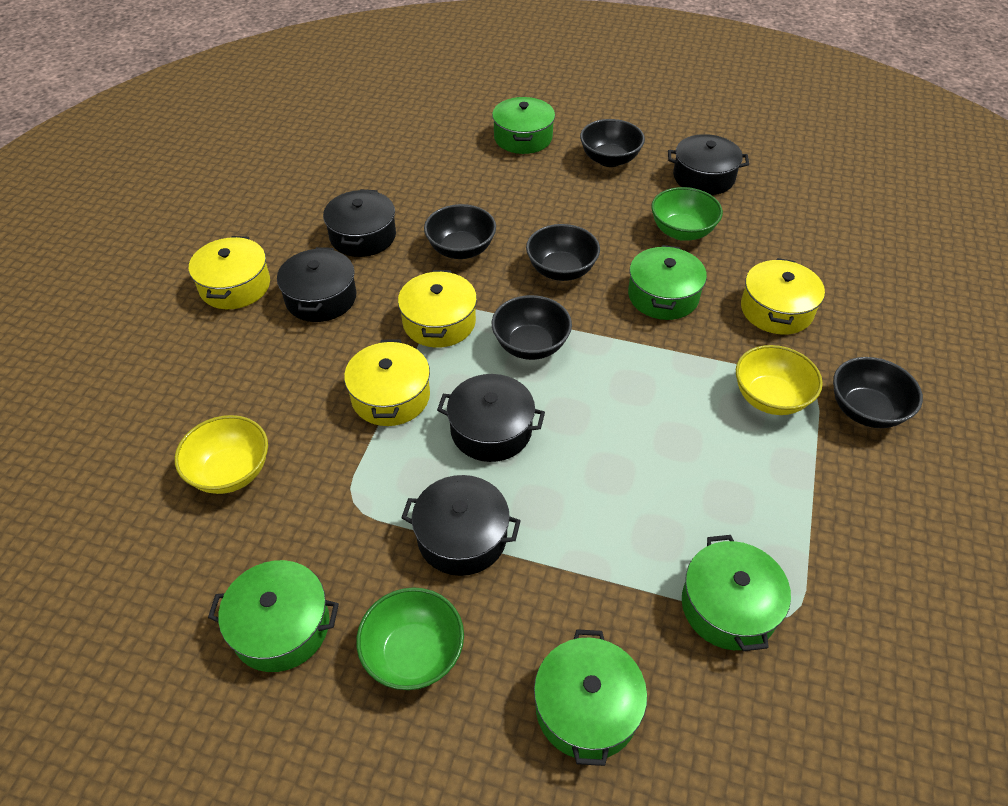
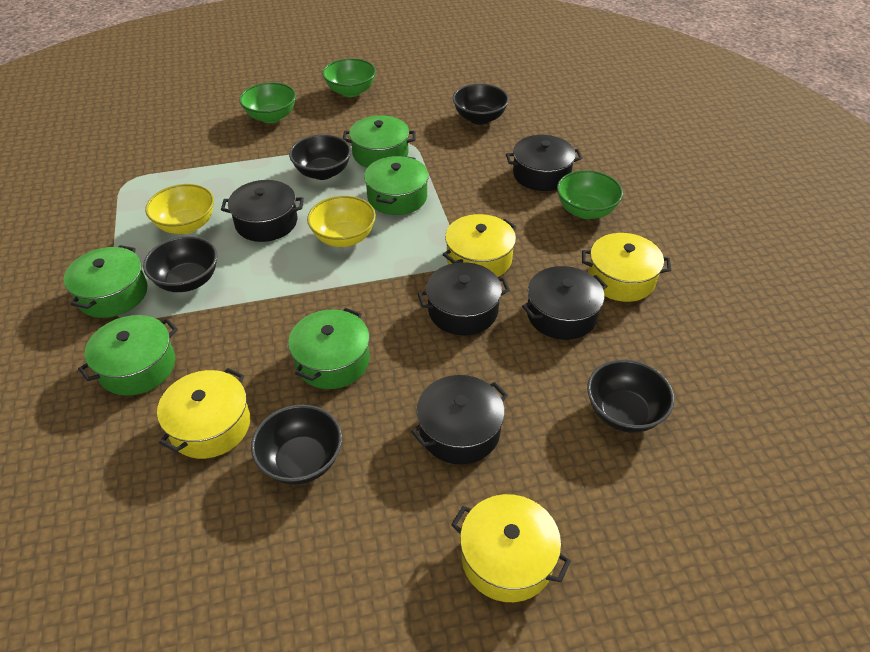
green bowl: [356,587,464,690] [651,187,723,241] = 2 -> [239,82,296,123] [322,58,376,97] [557,170,623,219] = 3

